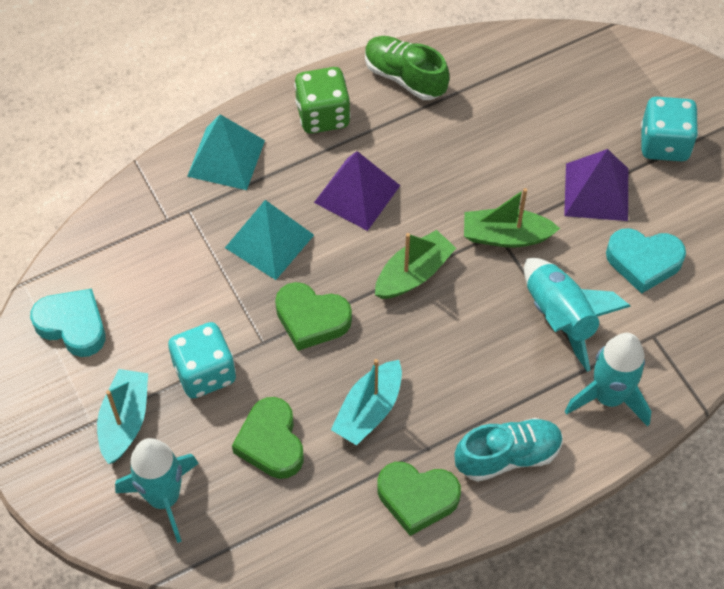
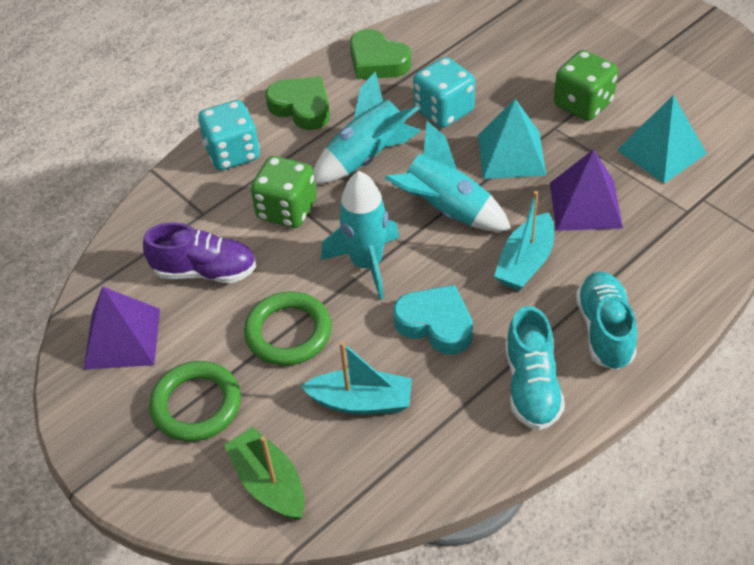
green boat: [375,230,456,299] [464,188,560,248] = 2 -> [224,427,305,520] = 1
green dice: [294,67,351,134] = 1 -> [251,156,317,228] [554,50,618,121] = 2
green heart: [232,397,304,479] [275,282,352,351] [377,462,461,536] = 3 -> [265,77,330,130] [350,29,411,79] = 2
green ring: none = 0 -> [149,361,241,442] [244,292,332,366] = 2
green shoe: [365,36,449,100] = 1 -> none = 0
purple shoe: none = 0 -> [143,222,256,283] = 1
turquoise heart: [30,288,106,357] [606,228,686,294] = 2 -> [393,285,473,355] = 1
turquoise shoe: [454,418,563,482] = 1 -> [505,306,565,430] [576,272,637,370] = 2

